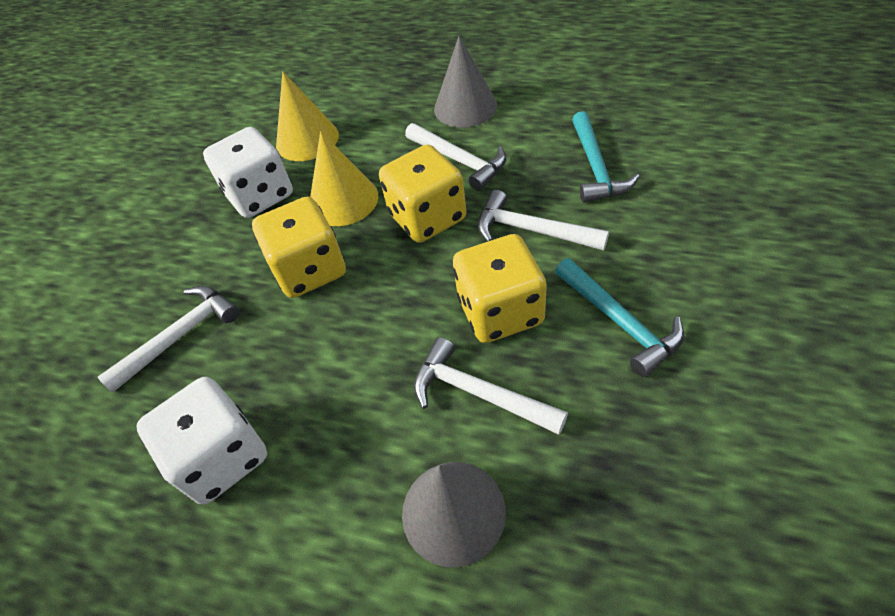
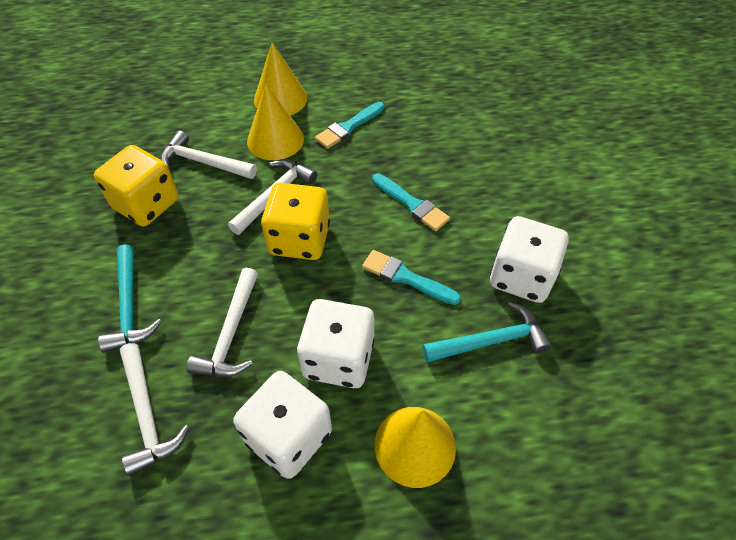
grey cone: [402,462,506,567] [434,36,497,127] = 2 -> none = 0
turquoise brush: none = 0 -> [315,102,384,149] [362,250,461,305] [372,173,450,231] = 3
white dice: [136,377,267,505] [203,127,293,218] = 2 -> [233,371,332,479] [297,299,375,388] [490,216,569,303] = 3
yellow cone: [276,71,339,161] [310,131,378,226] = 2 -> [247,84,304,160] [254,42,308,115] [375,407,456,488] = 3
yellow dice: [252,196,346,298] [379,145,466,243] [453,234,547,343] = 3 -> [94,145,179,227] [261,183,330,260] = 2

